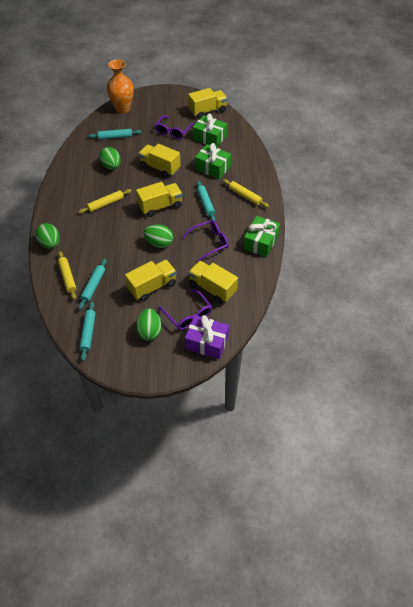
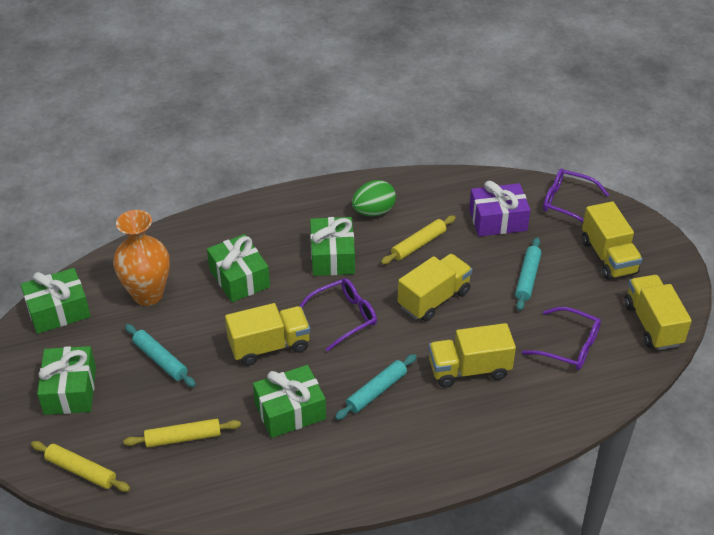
green egg: [35,223,60,249] [99,147,121,170] [136,308,162,341] [144,224,173,248] = 4 -> [352,180,396,216] = 1
green gift: [193,113,227,148] [195,143,231,179] [243,216,280,257] = 3 -> [21,268,91,334] [37,346,96,415] [207,234,270,302] [253,365,326,438] [310,217,355,276] = 5
turquoise rolling pin: [78,259,107,310] [79,302,96,361] [88,129,142,140] [197,181,215,221] = 4 -> [125,324,196,387] [335,354,417,420] [515,237,542,311] = 3

